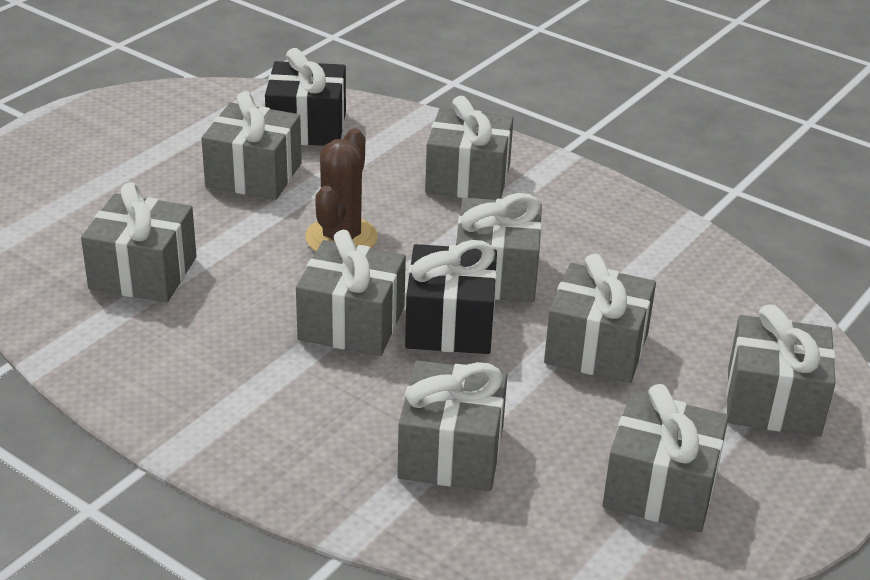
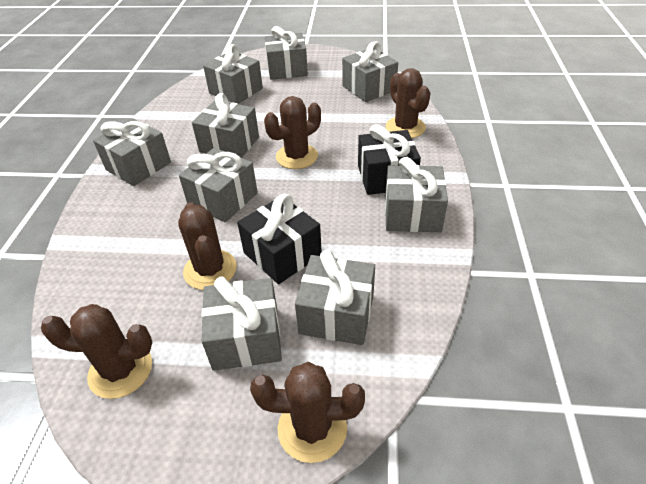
brown cactus: [305,128,378,252] = 1 -> [41,304,153,399] [178,202,237,290] [250,362,365,463] [264,96,321,169] [386,68,430,138] = 5

